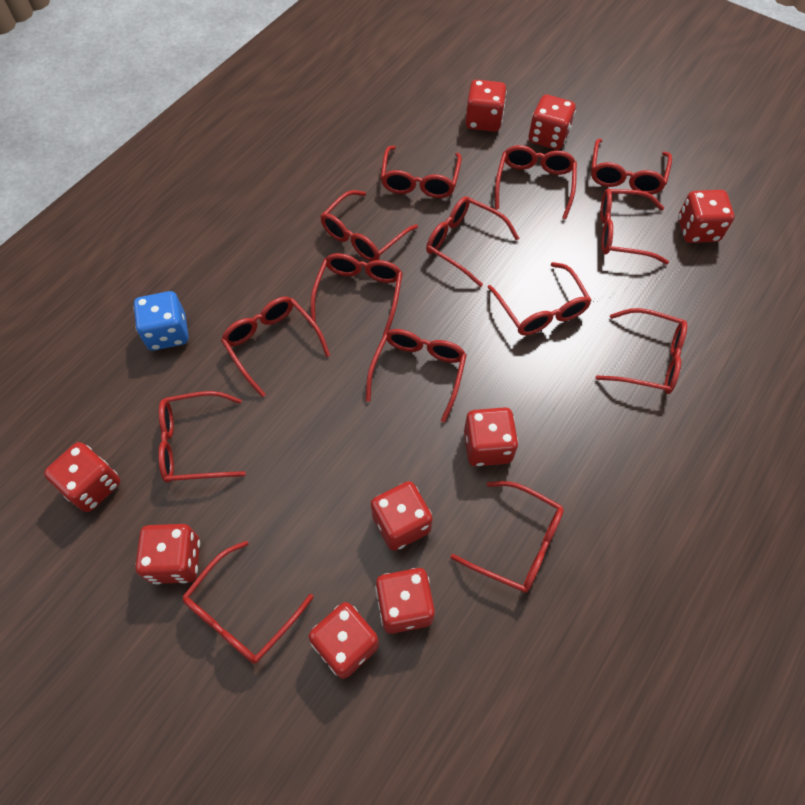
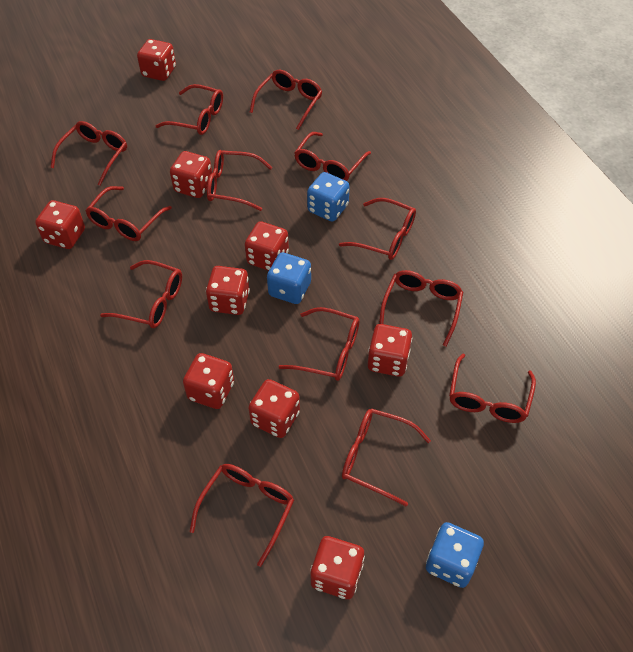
blue dice: [134,291,189,351] = 1 -> [267,252,311,304] [307,172,350,222] [426,522,484,588] = 3
red glasses: [158,391,246,483] [182,541,314,664] [221,297,330,397] [310,253,403,335] [320,190,418,261] [366,329,467,423] [381,146,462,198] [426,196,519,287] [450,481,564,593] [487,262,592,336] [495,145,577,219] [591,139,672,194] [595,308,687,394] [600,189,669,264] = 14 -> [51,121,127,186] [85,186,172,241] [100,260,182,328] [156,84,223,135] [190,464,294,567] [207,150,273,211] [250,70,322,130] [279,307,360,381] [294,132,371,181] [339,198,416,260] [342,408,431,506] [379,270,463,346] [449,354,536,423] = 13

